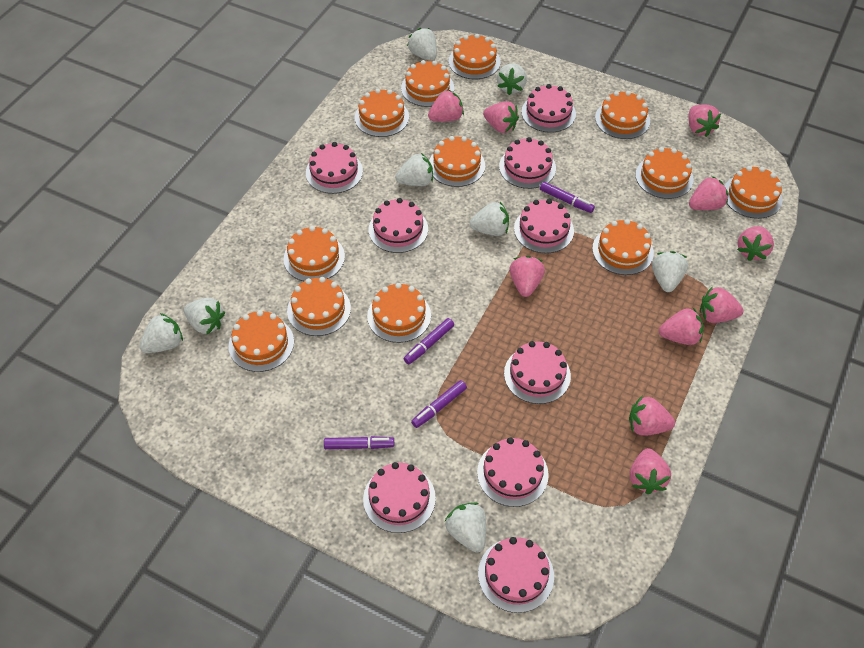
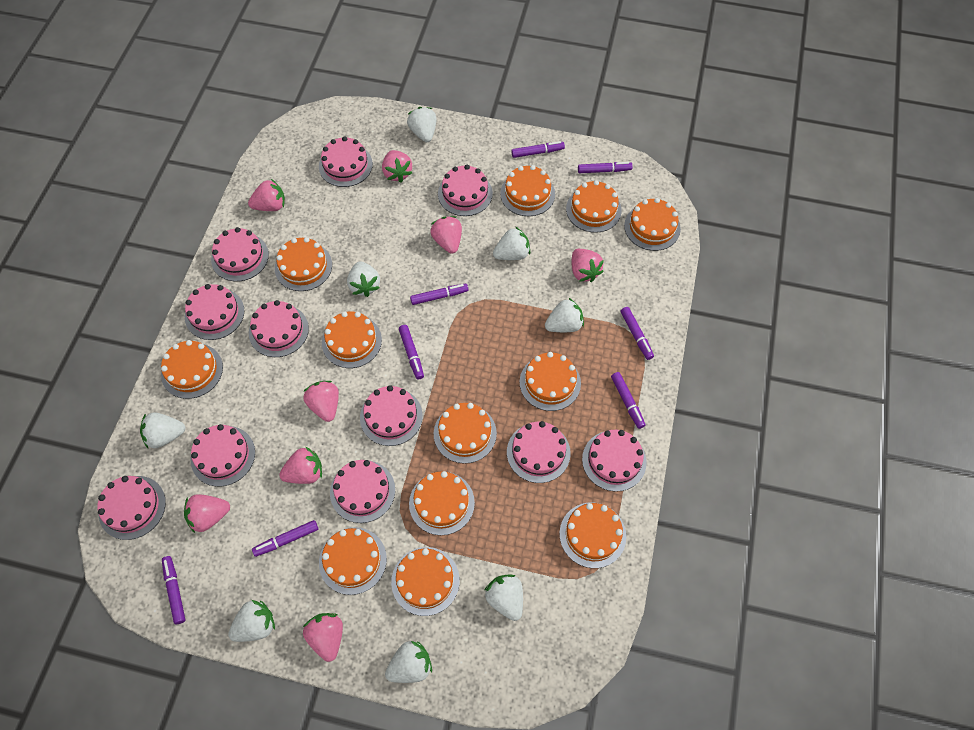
pink cake: [306,142,363,194] [363,462,436,533] [368,198,428,253] [477,437,549,507] [478,537,554,613] [499,137,556,189] [504,341,571,404] [514,199,574,253] [521,84,576,133] = 9 -> [98,476,166,540] [185,284,245,340] [190,424,255,487] [211,227,269,282] [249,300,309,357] [319,136,373,187] [330,460,395,523] [360,385,423,446] [438,165,493,216] [507,421,571,483] [582,430,647,492] = 11
pink strawberry: [428,90,464,122] [483,101,519,133] [509,256,545,297] [629,396,675,436] [630,448,671,494] [659,308,704,345] [689,105,721,137] [689,176,728,210] [700,286,744,323] [737,226,774,261] = 10 -> [184,494,230,533] [248,179,285,211] [279,446,322,484] [303,381,339,422] [303,613,343,662] [382,150,412,182] [430,216,462,254] [572,249,604,282] = 8
purple marker: [324,436,394,449] [404,318,454,365] [411,380,467,428] [540,182,595,213] = 4 -> [162,556,186,624] [252,520,318,557] [399,325,424,379] [410,284,468,305] [511,141,565,158] [578,162,633,173] [611,372,646,429] [621,307,654,360] = 8

